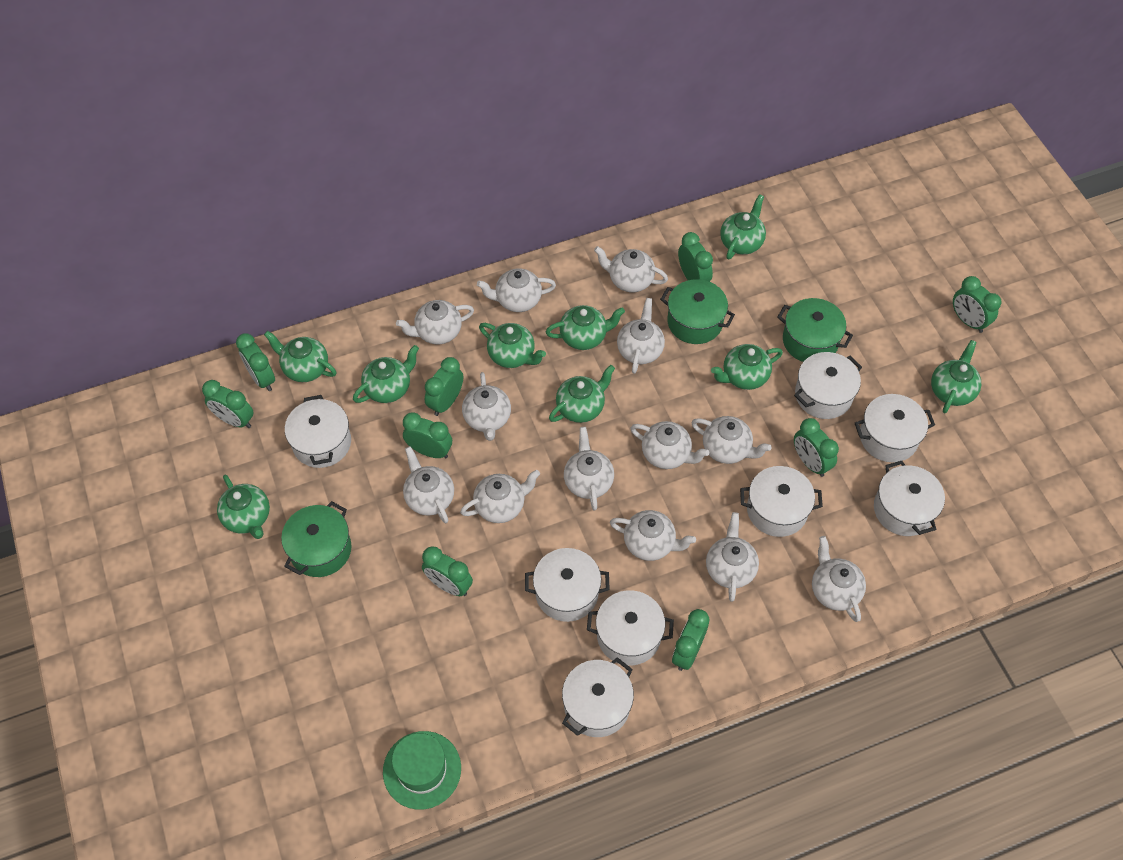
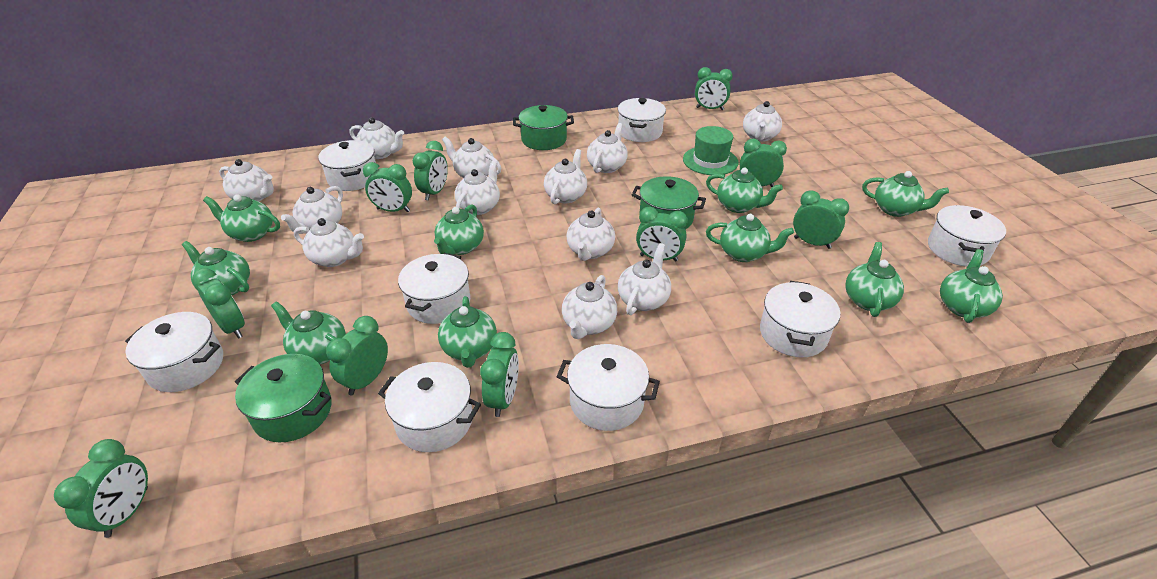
green clock: [202,380,253,428] [236,333,275,391] [403,412,452,458] [422,546,473,596] [425,357,463,416] [672,609,710,671] [678,232,713,282] [794,418,839,477] [953,276,1002,333] = 9 -> [54,439,148,538] [192,268,245,339] [326,316,388,396] [363,162,412,212] [413,141,448,201] [480,332,519,417] [636,207,688,262] [695,67,733,110] [740,139,787,187] [793,190,849,249] = 10
green teapot: [217,475,270,539] [264,331,336,382] [353,345,419,403] [479,323,546,368] [546,305,625,350] [549,365,615,423] [711,344,783,390] [720,194,766,260] [931,340,981,413] = 9 -> [182,241,250,295] [203,194,280,242] [271,301,346,364] [434,204,484,255] [438,296,497,368] [706,168,783,213] [706,214,794,262] [845,242,904,317] [862,171,949,217] [940,249,1003,323] = 10
white teapot: [396,300,474,344] [403,446,454,523] [460,470,540,523] [462,372,511,441] [477,268,556,312] [564,427,614,511] [594,246,668,292] [610,510,696,561] [617,298,665,374] [630,421,709,469] [691,416,772,464] [706,512,759,602] [812,536,866,622] = 13 -> [219,159,274,201] [281,186,343,234] [294,218,364,267] [350,117,404,159] [442,137,501,178] [455,160,500,215] [544,149,587,204] [562,275,617,339] [567,208,615,261] [587,123,628,173] [618,243,671,315] [743,101,782,142] = 12

